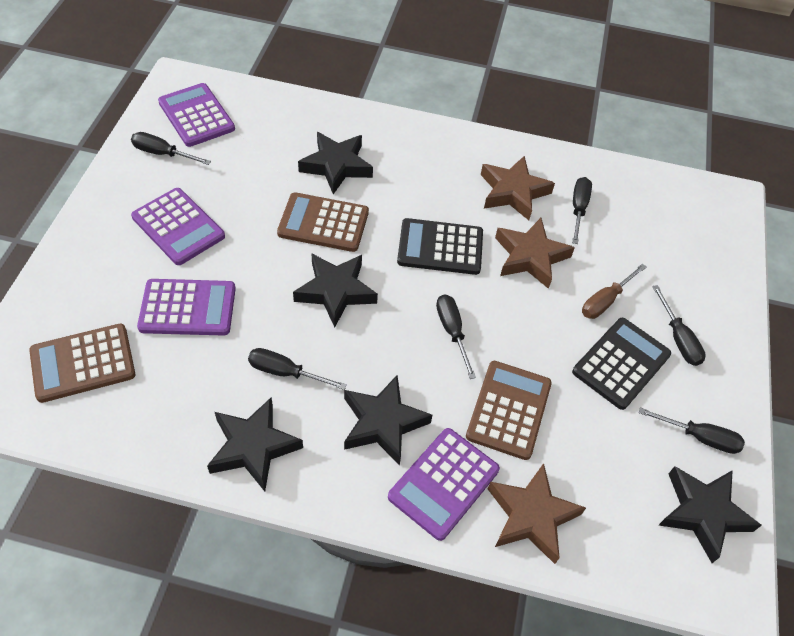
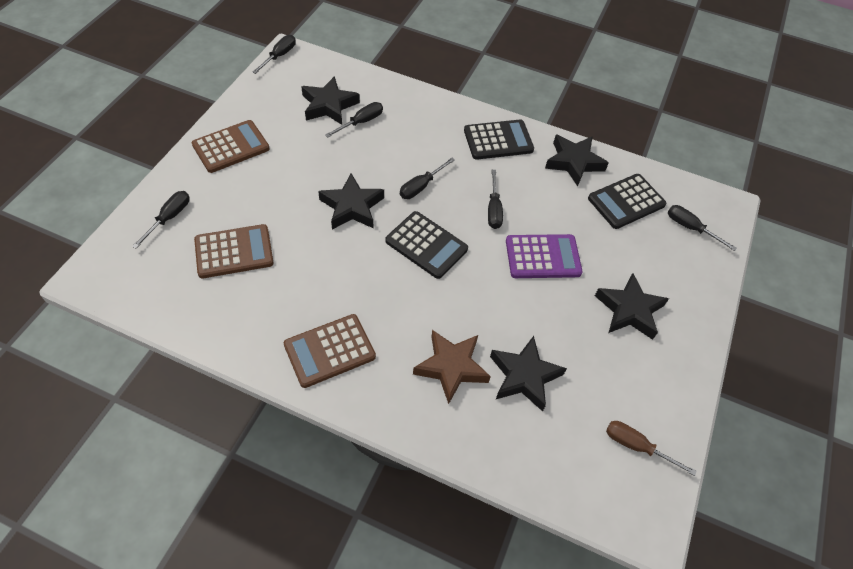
black calculator: [397,218,483,275] [572,318,671,410] = 2 -> [385,211,468,279] [464,119,534,160] [588,174,666,229] = 3
brown star: [481,156,555,220] [488,463,586,564] [495,218,575,289] = 3 -> [413,330,491,404] = 1
purple calculator: [131,188,225,265] [137,279,236,336] [158,83,235,147] [388,428,500,541] = 4 -> [506,234,583,278] = 1

